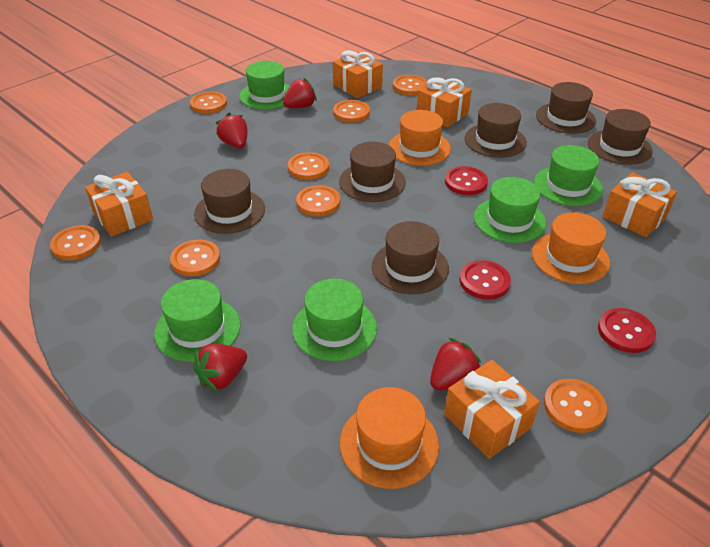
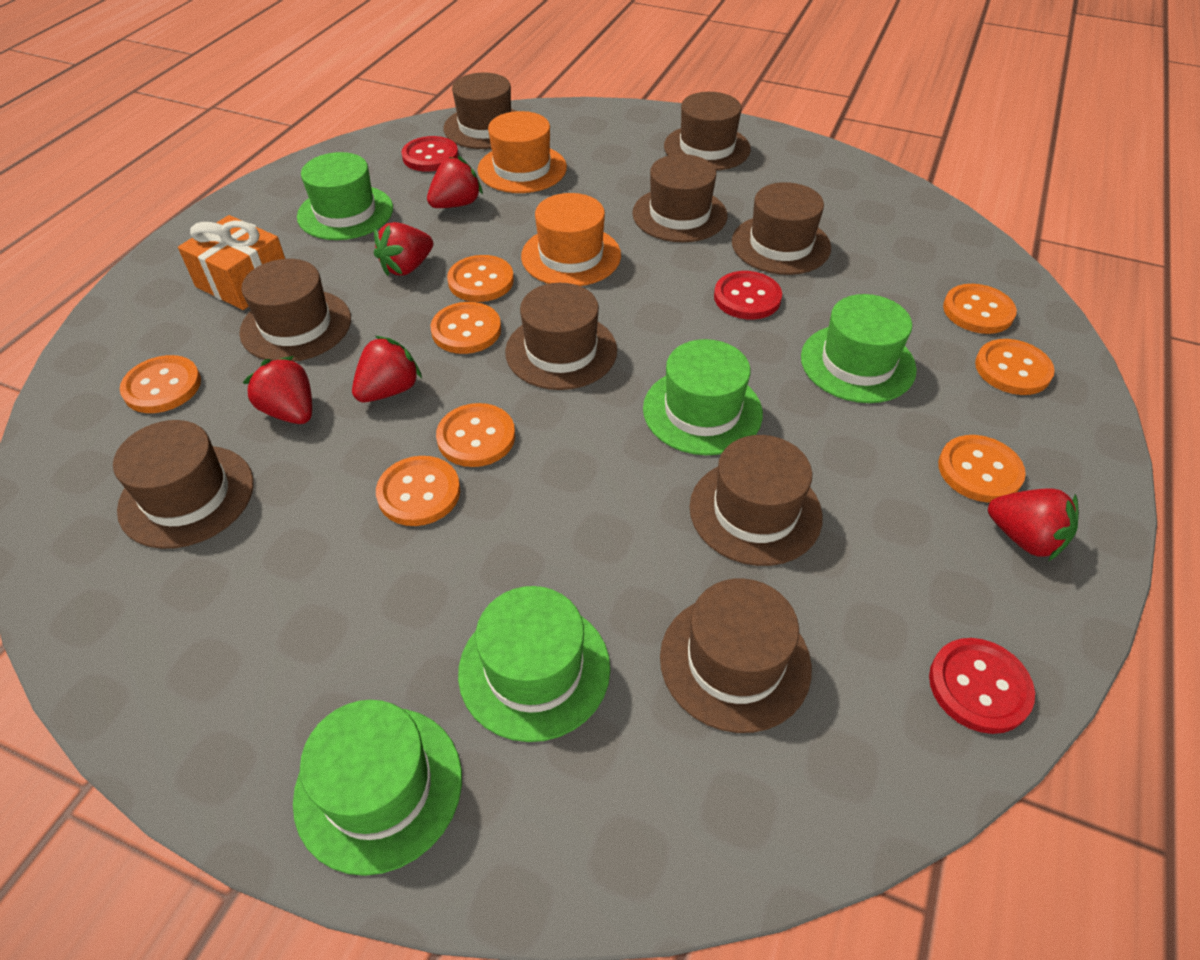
brown hat: [194,169,265,234] [339,142,406,202] [372,221,449,294] [465,103,527,158] [536,82,596,134] [588,109,653,165] = 6 -> [113,420,254,549] [239,259,351,362] [444,72,516,149] [505,283,617,390] [632,154,727,242] [660,578,812,733] [664,92,751,171] [689,435,823,566] [732,182,831,275] = 9
orange gift: [85,172,153,237] [333,50,383,98] [417,77,472,127] [444,360,540,459] [603,172,677,238] = 5 -> [178,215,285,310] = 1
orange hat: [340,387,439,489] [389,110,451,166] [532,212,610,284] = 3 -> [477,111,567,193] [521,193,621,286] = 2
red strawberry: [193,344,247,392] [216,113,247,148] [283,77,317,108] [430,338,481,390] = 4 -> [243,356,312,424] [352,336,422,402] [374,222,433,276] [427,156,483,208] [988,488,1079,561] = 5

